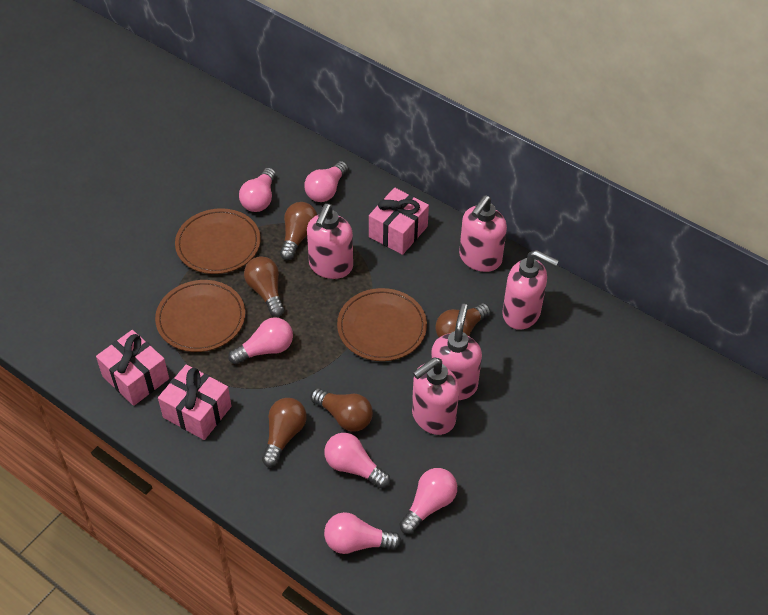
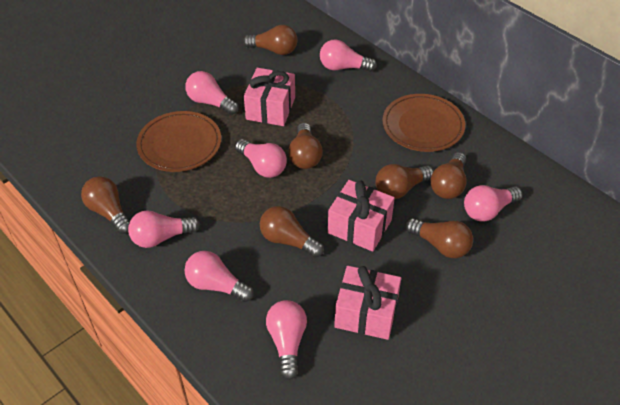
brown light bulb: [244,256,284,317] [262,398,307,467] [280,202,317,260] [311,388,373,432] [435,303,490,337] = 5 -> [81,176,130,234] [243,25,297,55] [260,206,324,258] [288,123,323,169] [375,164,434,199] [406,218,473,258] [431,152,467,199] = 7
brown plate: [155,280,245,352] [175,208,261,274] [337,288,427,361] = 3 -> [136,111,221,172] [383,94,465,152] = 2
pink light bulb: [228,317,293,364] [239,167,276,212] [304,161,348,202] [324,433,390,488] [324,512,401,554] [399,468,457,534] = 6 -> [128,210,200,248] [184,251,254,302] [185,71,239,115] [235,139,287,178] [266,300,307,380] [320,40,377,72] [464,185,523,222] = 7
pink soap dispenser: [307,204,353,279] [412,358,459,435] [431,304,482,400] [459,195,507,272] [502,250,559,330] = 5 -> none = 0

